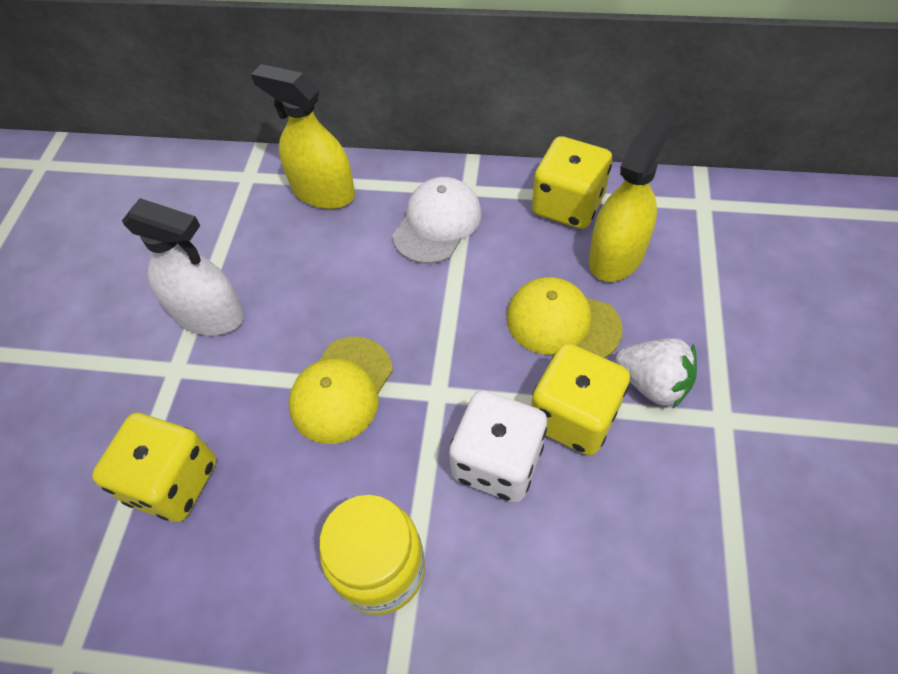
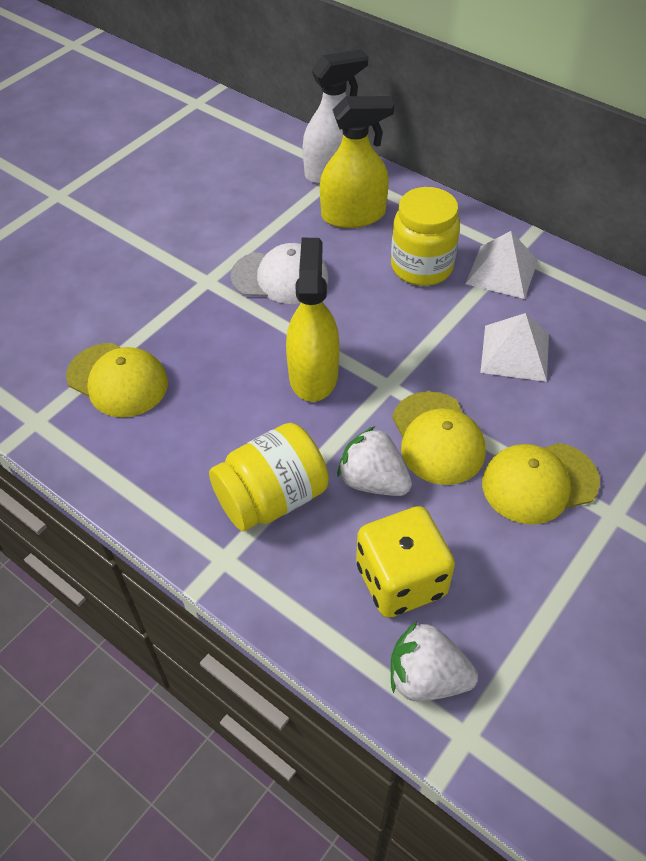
white dice: [449,390,547,502] = 1 -> none = 0
white pyramid: none = 0 -> [466,231,538,299] [480,313,549,382] = 2
white strawberry: [616,338,697,409] = 1 -> [337,426,412,496] [391,621,478,701] = 2
yellow cap: [288,337,393,444] [507,277,623,358] = 2 -> [66,343,168,417] [392,391,485,485] [482,443,600,525] = 3
yellow dice: [92,413,216,522] [531,343,630,456] [532,136,612,229] = 3 -> [356,506,455,618] = 1
yellow jar: [319,495,425,615] = 1 -> [209,423,329,531] [391,187,460,286] = 2

